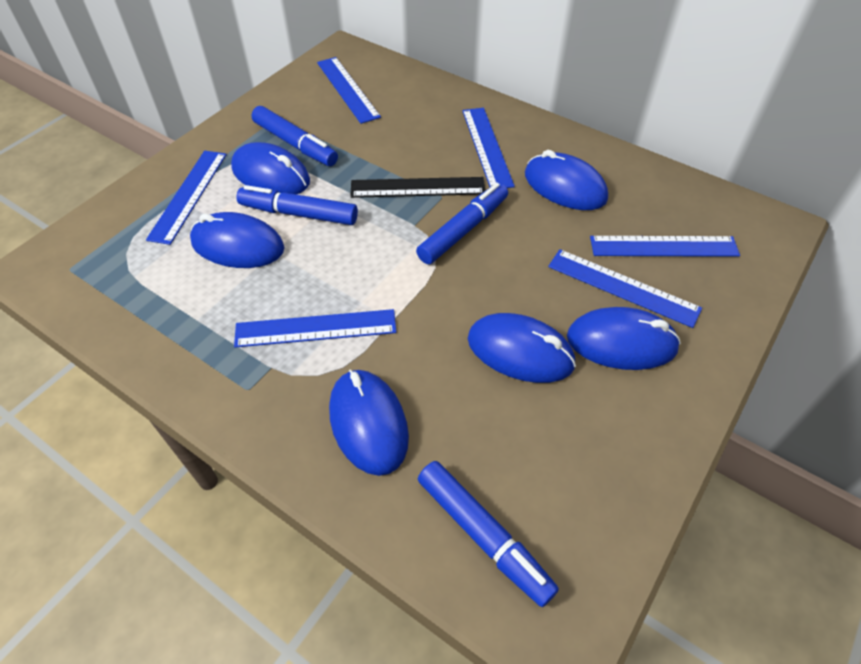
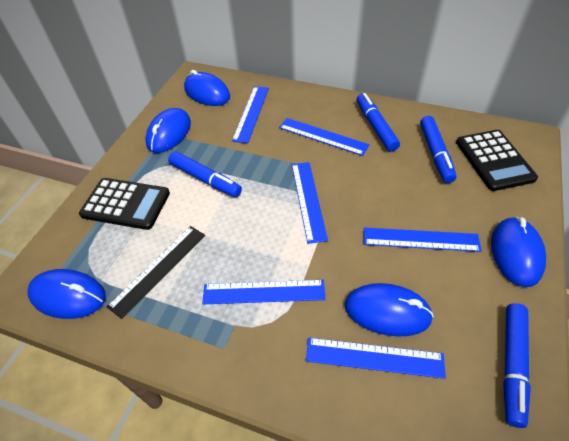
black calculator: none = 0 -> [79,178,170,230] [456,130,538,191] = 2
blue mouse: [190,212,285,268] [231,142,310,194] [329,369,409,476] [468,313,576,383] [525,150,608,210] [567,307,681,370] = 6 -> [28,269,106,319] [145,108,191,153] [184,70,230,106] [345,283,434,337] [491,217,546,287] = 5

